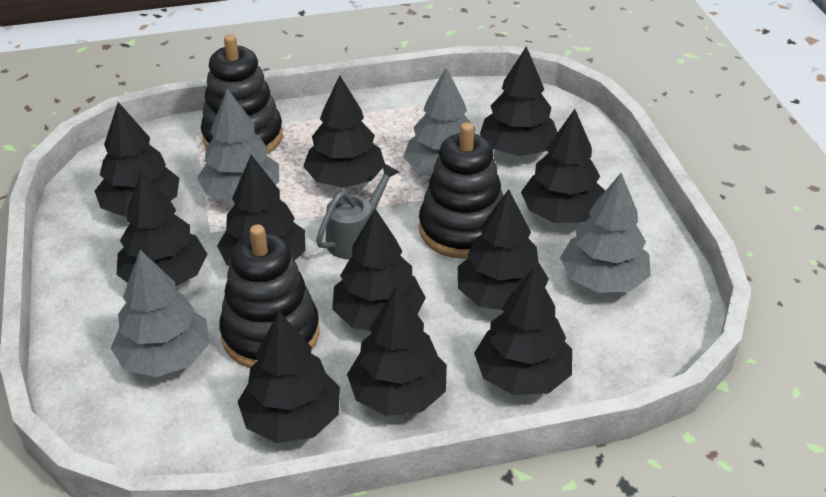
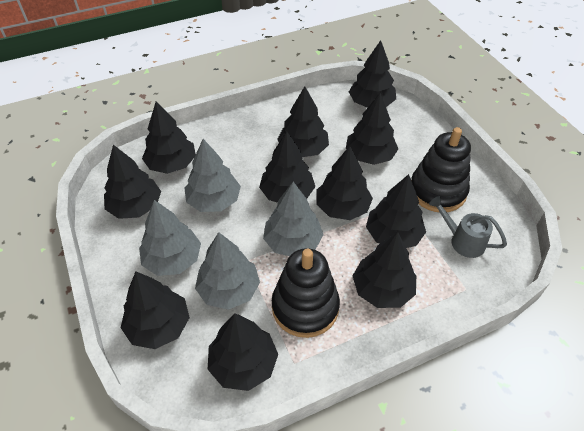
black stacking toy: [201,34,283,154] [219,224,320,368] [419,122,503,259] = 3 -> [272,248,340,338] [411,127,471,212] = 2

